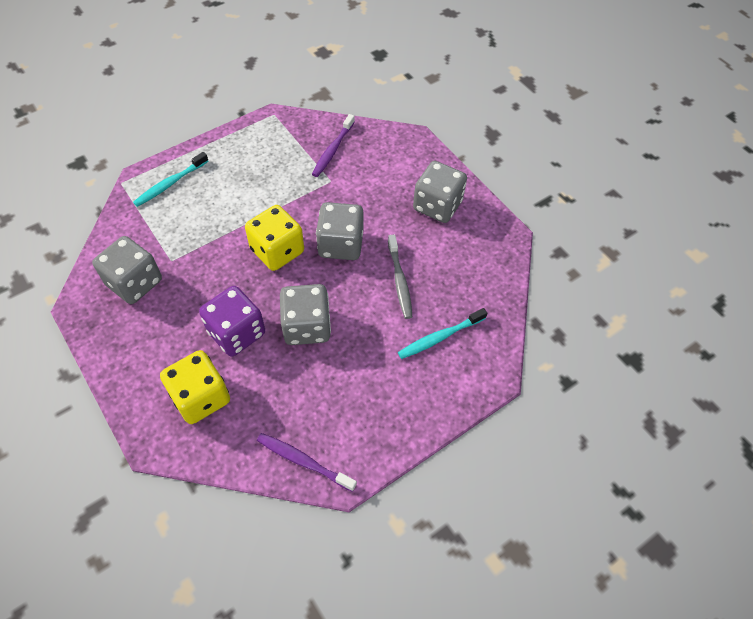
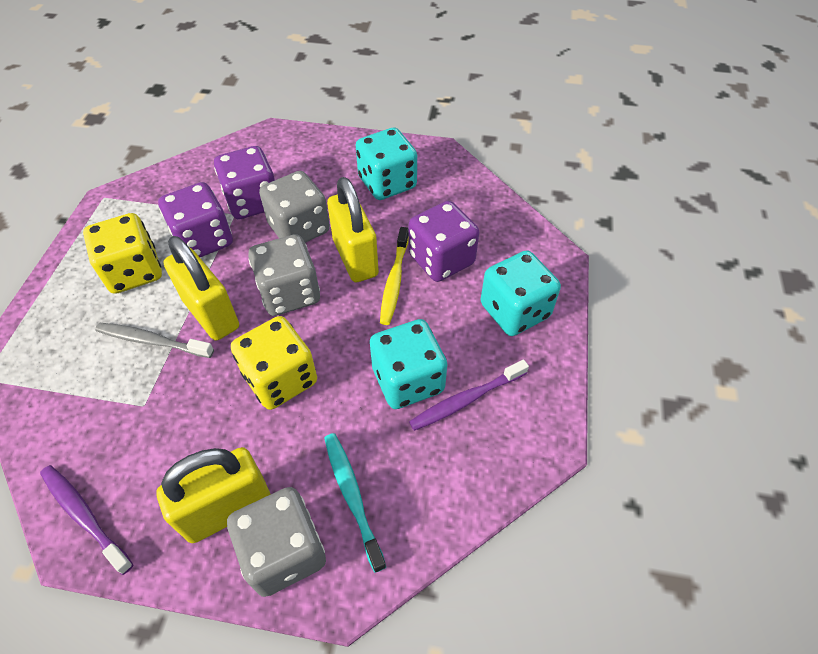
grey dice: [92,236,162,304] [280,284,331,345] [316,202,364,260] [413,161,467,223] = 4 -> [227,487,326,597] [248,234,320,316] [259,171,330,243] = 3
purple dice: [199,286,265,357] = 1 -> [158,182,233,257] [214,146,275,219] [409,201,479,282] = 3
turquoise dice: none = 0 -> [356,128,417,200] [370,319,447,409] [481,250,561,336] = 3
turquoise toothbrush: [133,152,208,207] [398,308,488,359] = 2 -> [324,433,386,573] = 1
yellow padlock: none = 0 -> [156,447,271,543] [163,236,239,341] [327,177,379,282] = 3
yellow toothbrush: none = 0 -> [380,227,409,325] = 1

